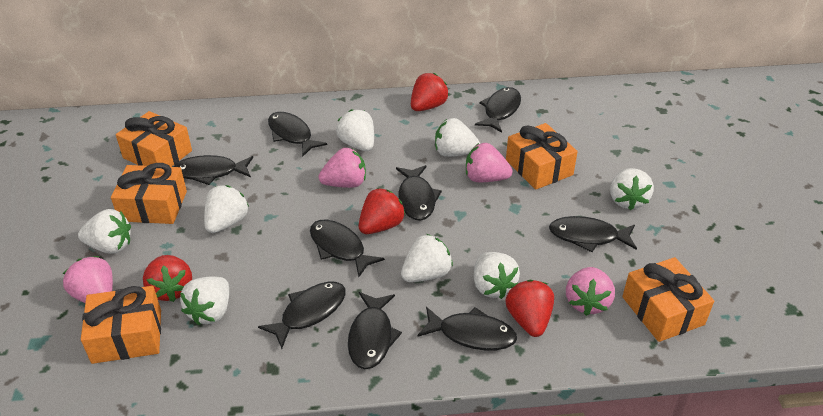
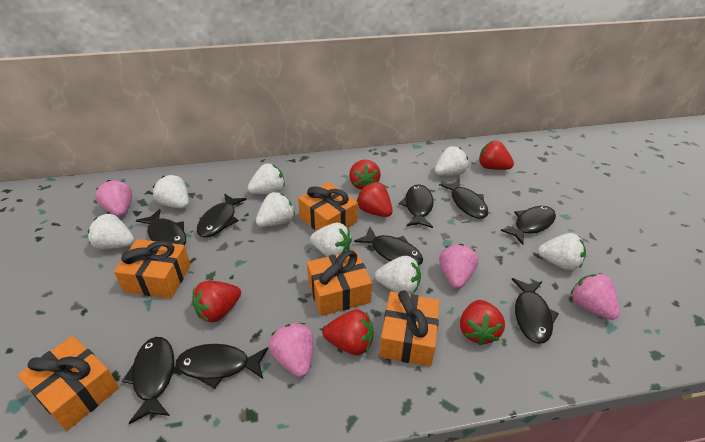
red strawberry: [143,255,192,302] [359,188,405,234] [411,73,449,111] [506,280,554,337] = 4 -> [192,281,241,322] [323,310,373,355] [349,160,381,190] [357,182,393,217] [460,300,505,346] [479,141,514,170] = 6

